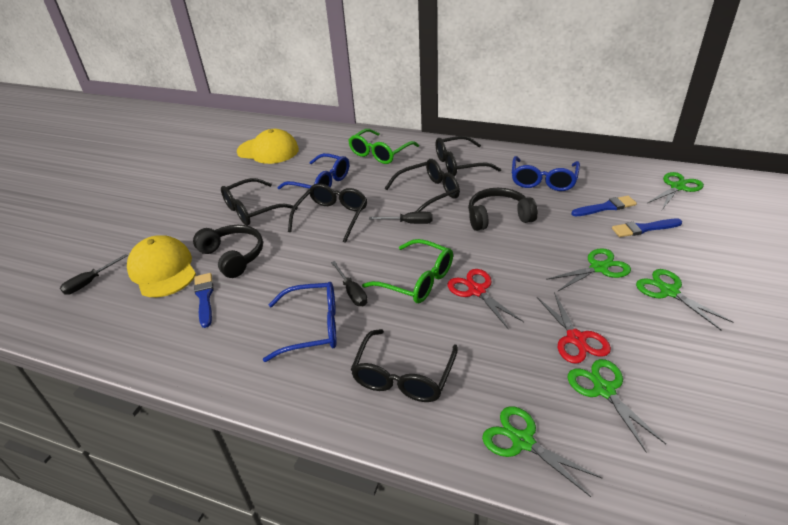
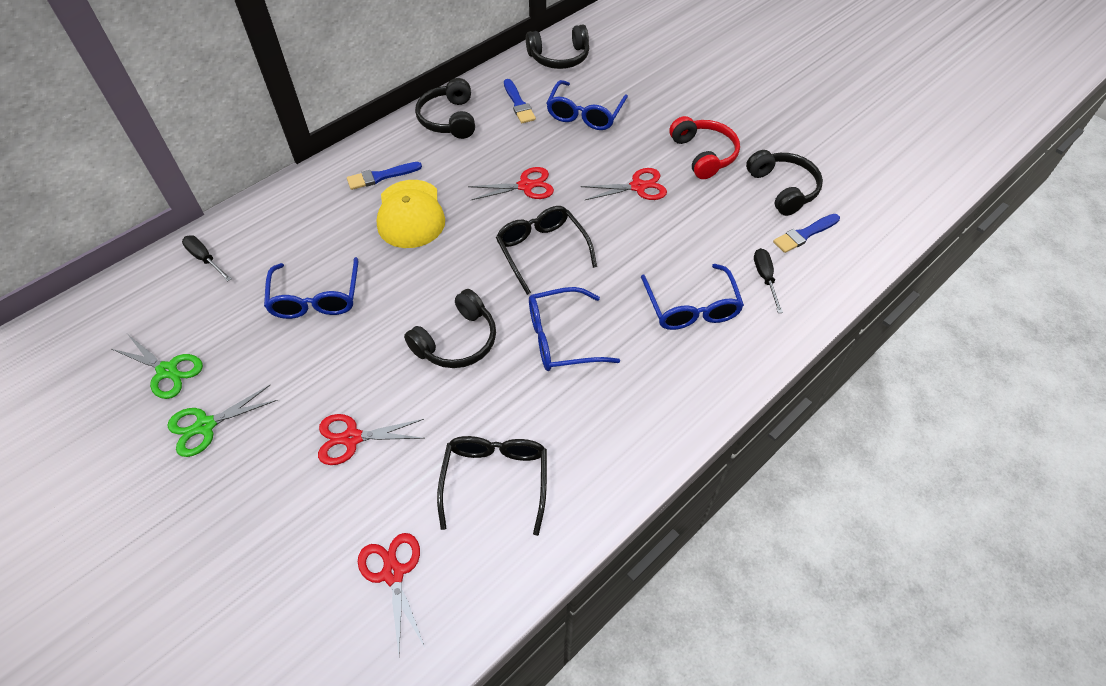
black glasses: [221,178,298,226] [288,183,367,243] [351,329,458,402] [385,159,460,212] [435,136,501,176] = 5 -> [437,436,547,536] [496,206,597,295] = 2
black headphones: [193,225,263,278] [468,188,538,231] = 2 -> [404,289,496,368] [415,78,475,139] [526,25,589,69] [746,150,823,216] = 4
black screwdriver: [60,254,128,295] [331,261,368,306] [369,212,433,224] = 3 -> [182,235,232,281] [754,248,783,313] = 2
blue glasses: [263,282,337,362] [277,153,349,189] [512,156,580,191] = 3 -> [264,257,358,319] [529,287,620,371] [546,80,628,130] [641,264,744,330] = 4
green glasses: [348,129,419,164] [362,239,453,303] = 2 -> none = 0
green scissors: [482,406,602,497] [546,248,631,291] [568,359,666,452] [636,269,734,331] [647,172,704,210] = 5 -> [112,335,203,399] [167,385,278,457] = 2
red headphones: none = 0 -> [669,116,740,179] = 1
red scissors: [447,269,524,329] [537,292,611,364] = 2 -> [318,414,424,465] [358,533,425,655] [468,167,554,200] [581,168,667,200] = 4
yellow cap: [127,235,196,297] [237,129,299,164] = 2 -> [376,180,445,248] = 1

